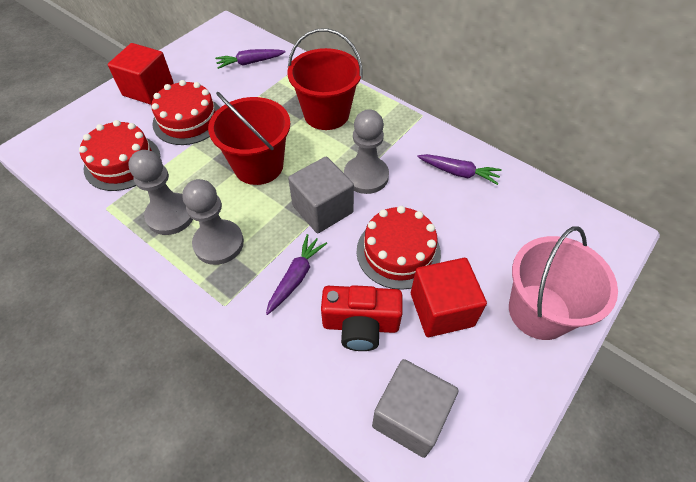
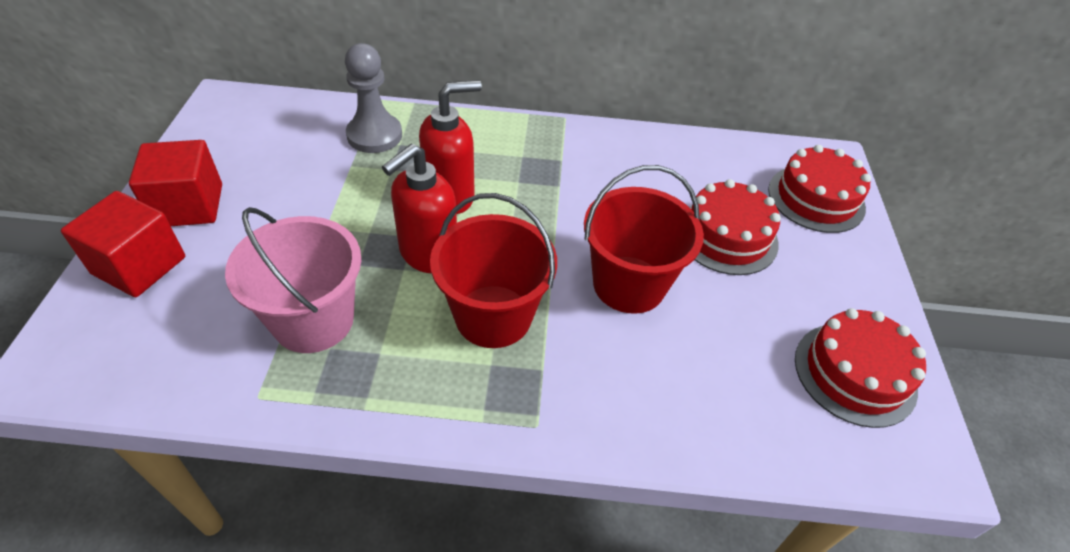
grey cube: [288,157,354,233] [372,359,459,458] = 2 -> none = 0
grey pawn: [128,150,193,235] [182,179,244,265] [344,109,389,194] = 3 -> [345,43,402,153] = 1
purple carrot: [215,49,285,69] [266,234,327,315] [417,154,502,185] = 3 -> none = 0
red camera: [321,285,403,351] = 1 -> none = 0
red soap dispenser: none = 0 -> [382,144,457,273] [419,80,482,214] = 2

